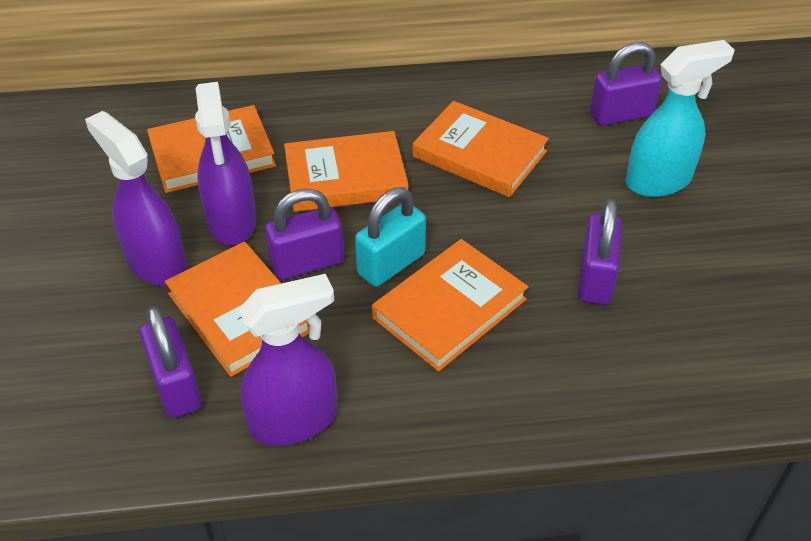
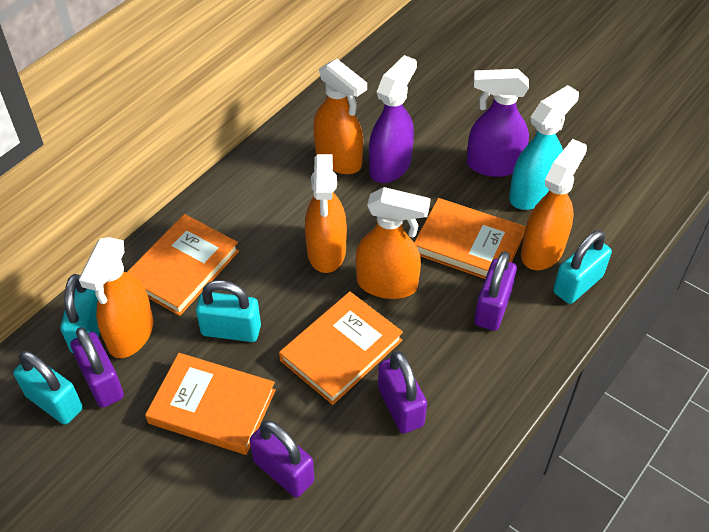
orange book: [147,105,276,193] [165,242,310,377] [284,131,408,212] [372,239,528,372] [413,101,549,197] = 5 -> [127,214,239,316] [145,353,276,455] [279,292,403,405] [414,198,525,279] = 4
orange spray bottle: none = 0 -> [79,237,153,358] [305,154,347,273] [313,59,367,174] [356,187,431,299] [521,139,587,270] = 5
purple spray bottle: [85,111,187,286] [195,82,256,245] [239,274,337,446] = 3 -> [369,55,417,183] [467,69,529,177] = 2
turquoise padlock: [355,187,426,287] = 1 -> [13,351,83,425] [60,274,100,353] [196,280,261,342] [553,230,612,304] = 4

